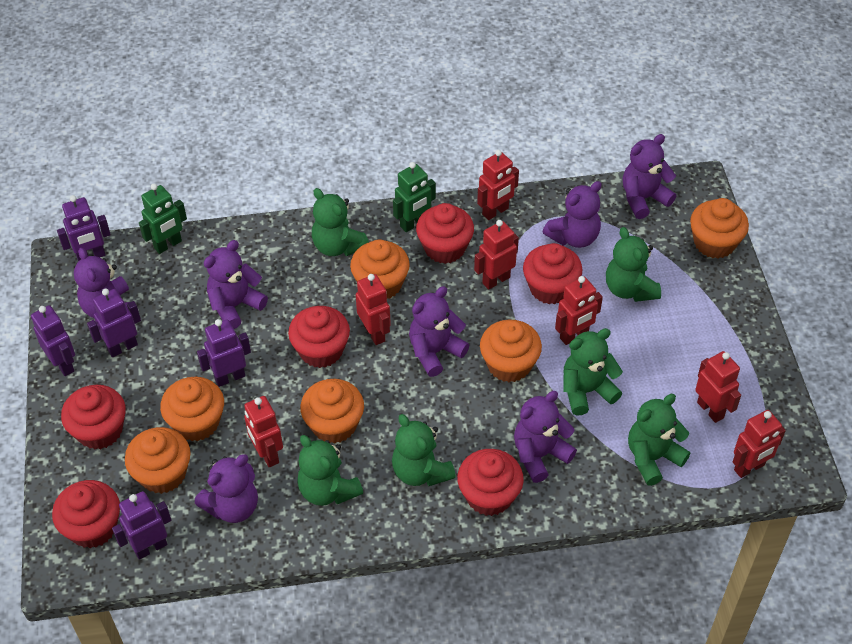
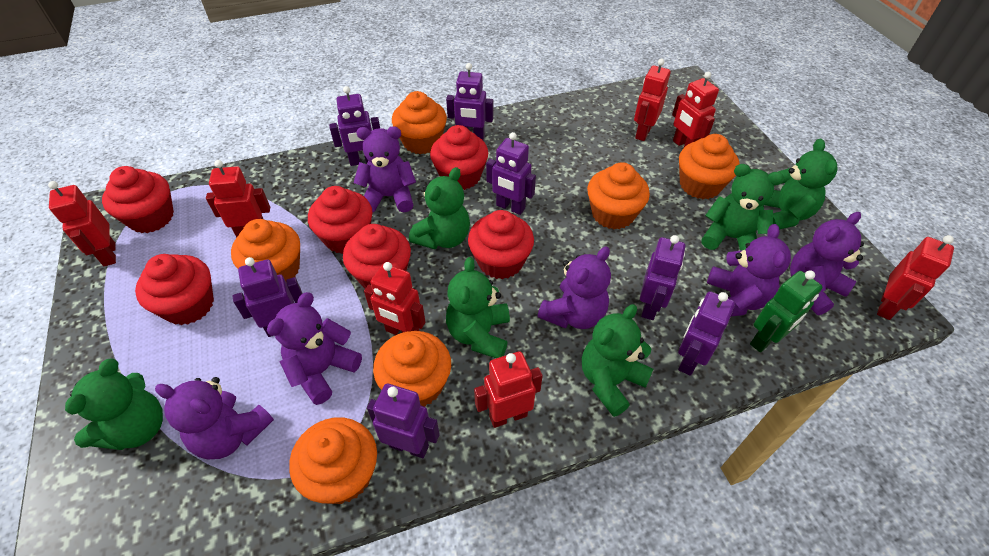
green robot: [139,184,187,254] [393,162,436,232] = 2 -> [750,270,823,352] = 1
purple robot: [31,305,75,376] [57,195,111,262] [87,288,141,357] [112,491,171,560] [197,319,251,387] = 5 -> [232,257,303,337] [329,86,380,166] [367,383,440,458] [446,63,493,140] [486,132,536,215] [640,235,686,320] [678,291,735,376] = 7
purple teddy bear: [74,248,130,318] [195,454,258,523] [204,240,268,329] [409,286,469,377] [514,391,577,483] [543,181,602,248] [623,134,676,219] = 7 -> [155,377,274,459] [267,292,362,405] [354,126,416,213] [538,246,611,329] [707,224,791,316] [790,212,864,315] = 6

